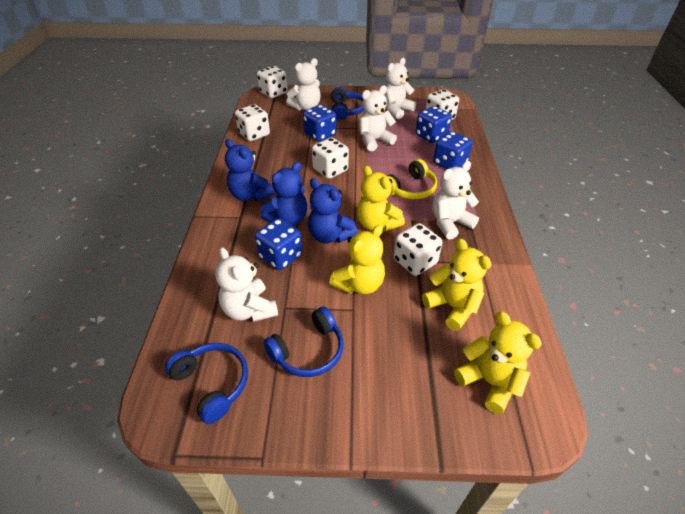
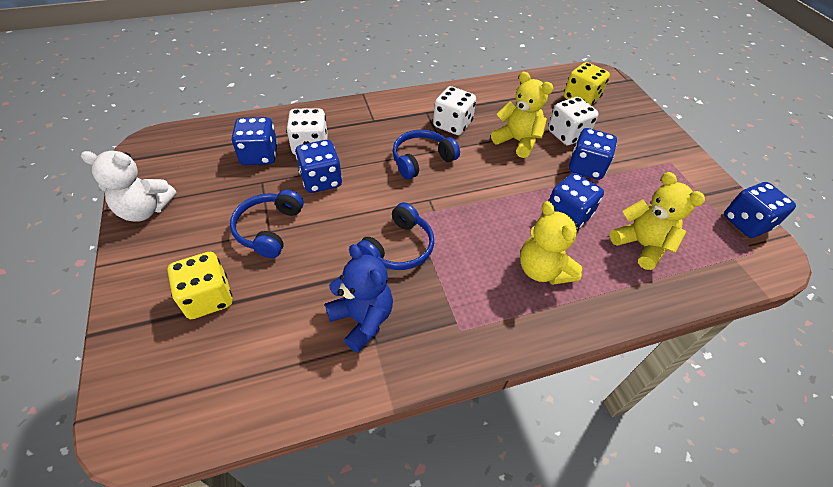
blue dice: [255,218,302,270] [303,105,336,142] [416,106,452,143] [433,131,472,169] = 4 -> [232,117,278,165] [295,140,342,193] [549,173,604,228] [569,128,617,180] [724,182,796,238] = 5
blue teddy bear: [225,139,274,201] [260,162,308,226] [308,178,358,244] = 3 -> [325,244,393,353] = 1
white dice: [235,104,270,141] [257,66,288,98] [312,137,349,179] [394,223,442,276] [425,89,459,120] = 5 -> [286,108,328,155] [433,86,476,135] [548,97,599,145] = 3
white teddy bear: [215,247,278,322] [286,58,321,110] [359,86,397,151] [384,58,416,119] [432,161,479,240] = 5 -> [81,151,177,222] = 1
yellow dice: none = 0 -> [167,252,232,319] [564,62,610,106] = 2
yellow headphones: [387,159,437,199] = 1 -> none = 0
yellow teddy bear: [329,225,385,294] [357,166,405,231] [422,239,492,331] [454,312,542,414] = 4 -> [491,72,554,158] [520,201,582,285] [610,172,705,270] = 3

